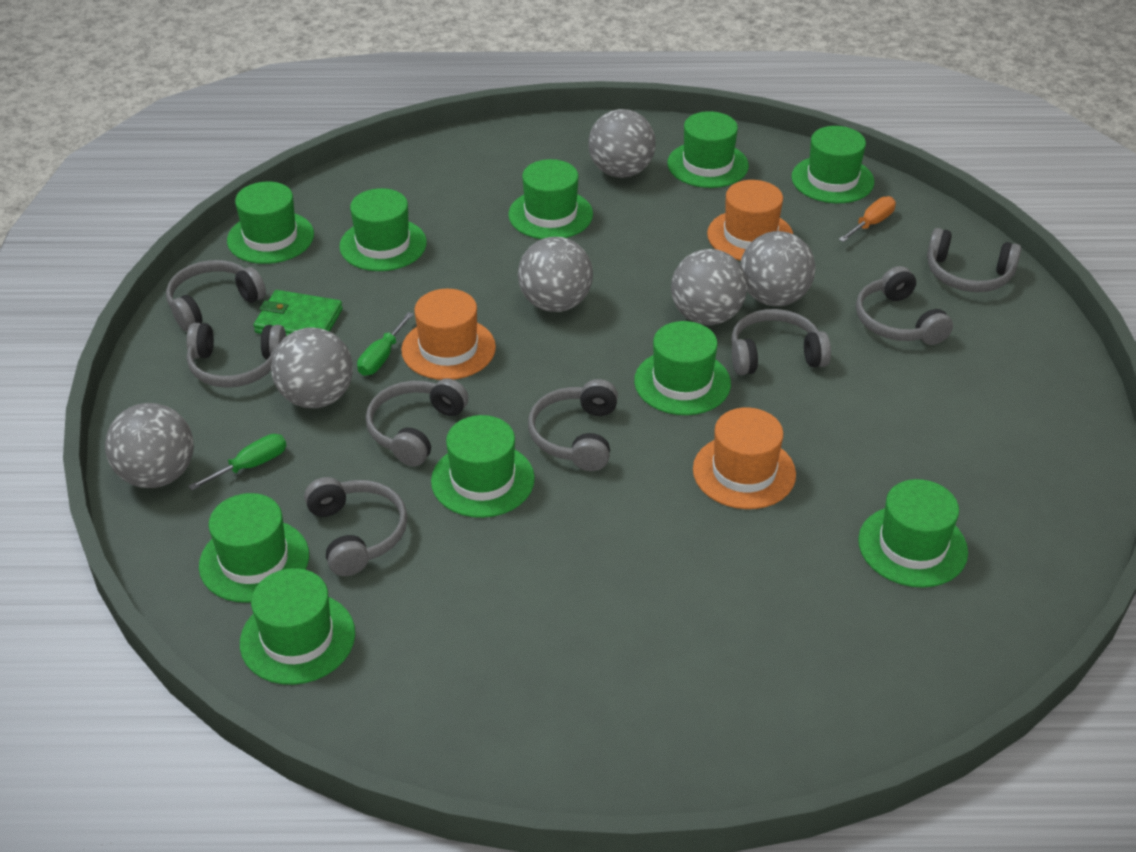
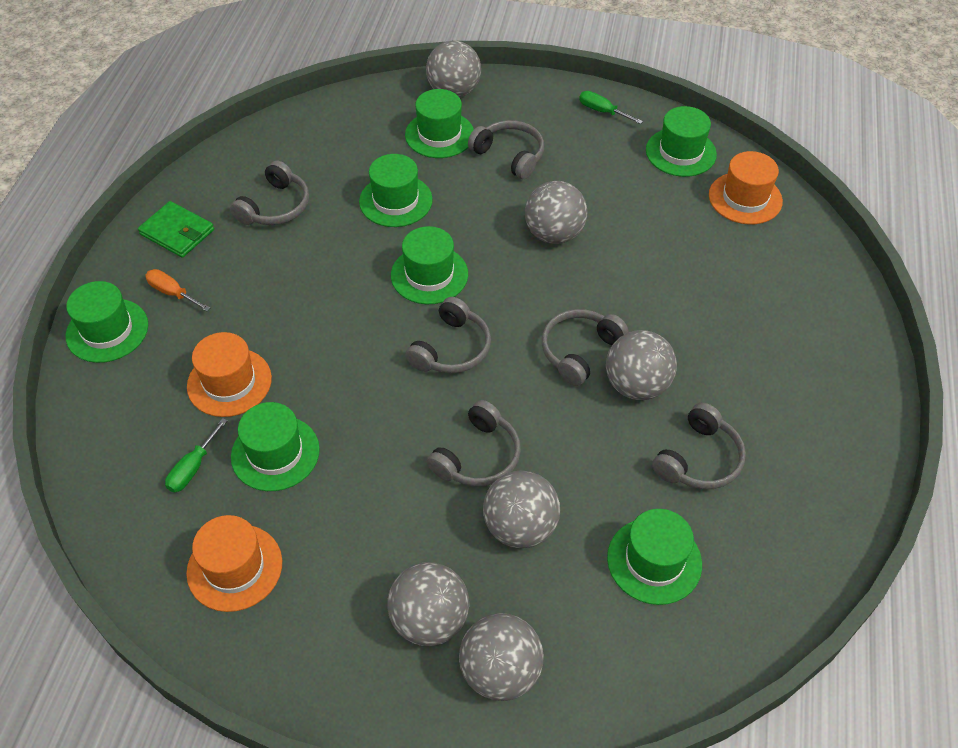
green hat: [199,493,309,603] [227,181,314,264] [240,568,355,685] [339,188,427,271] [431,415,535,518] [508,159,593,239] [634,321,731,415] [667,111,749,188] [791,126,874,203] [858,479,968,588] = 10 -> [66,281,148,363] [231,402,320,491] [359,154,433,227] [391,226,468,304] [405,89,474,158] [607,509,702,605] [646,106,717,177] = 7
grey headphones: [166,260,266,331] [187,323,286,388] [304,477,407,576] [366,378,468,466] [528,379,618,471] [731,309,831,375] [856,266,953,345] [927,228,1021,292] = 8 -> [230,161,309,225] [405,297,491,373] [427,400,521,487] [468,120,544,179] [542,309,629,386] [652,403,746,489] = 6

